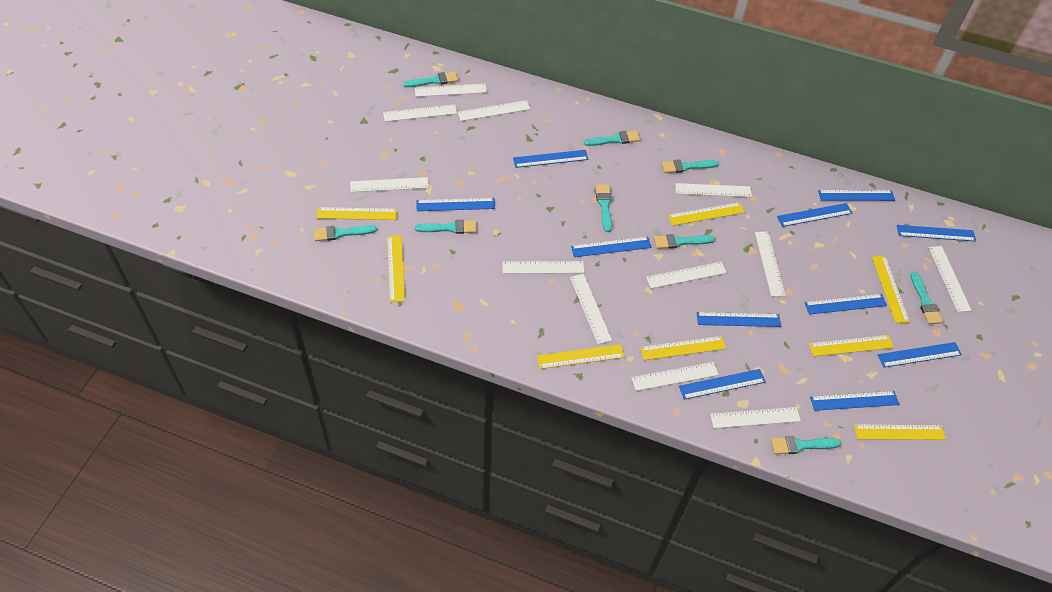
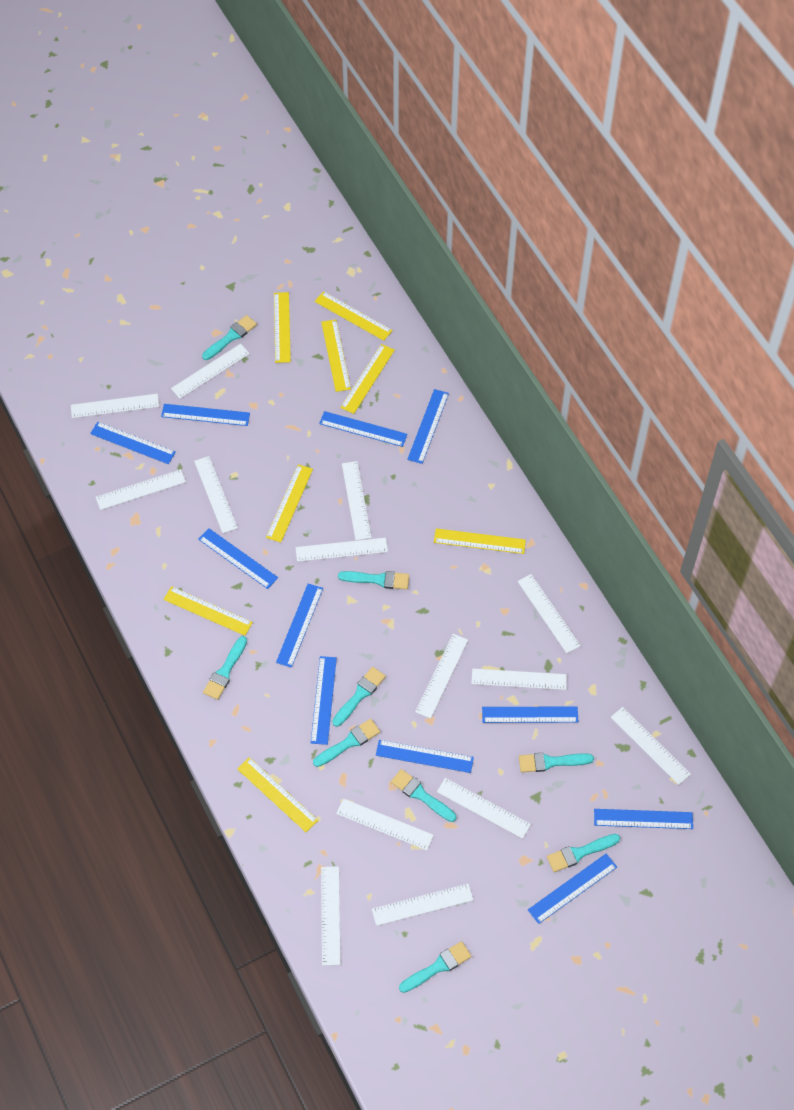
white ruler: [350,177,428,192] [383,104,457,122] [415,83,487,97] [458,100,530,121] [503,261,584,274] [570,274,612,344] [631,362,719,391] [646,262,727,289] [675,183,752,197] [710,407,801,428] [755,232,786,296] [928,246,972,312] = 12 -> [71,394,159,418] [96,469,186,510] [171,344,250,399] [194,456,238,533] [296,538,388,562] [321,866,340,966] [336,799,434,850] [342,461,372,540] [372,884,473,926] [415,634,468,719] [437,778,531,839] [471,669,567,690] [517,574,581,653] [611,707,691,785] = 14

